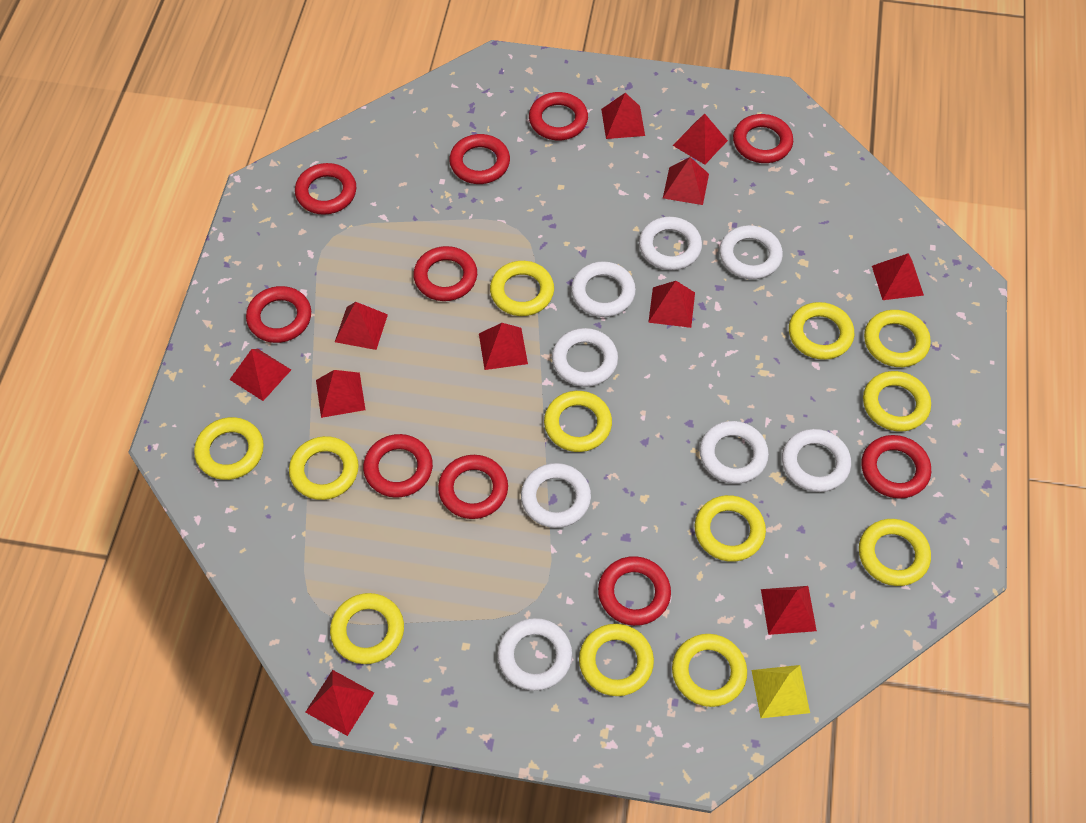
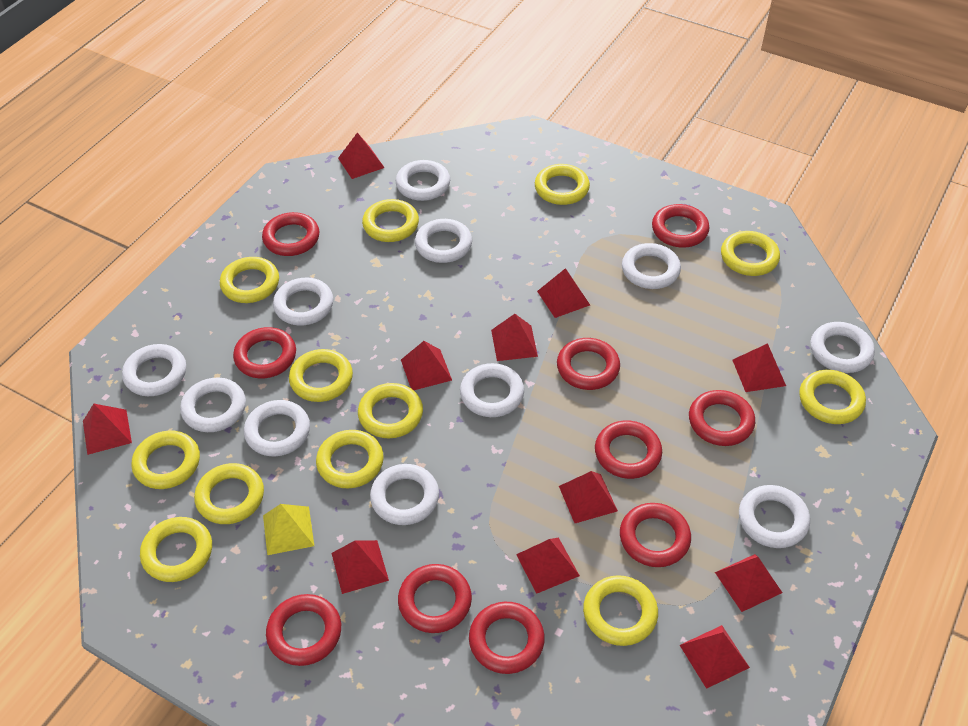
white ring: [498,618,572,691] [521,463,591,528] [552,328,618,387] [571,261,636,317] [639,217,702,270] [699,421,769,484] [719,225,783,279] [782,429,851,492] = 8 -> [122,344,186,396] [180,377,246,432] [244,400,310,456] [273,278,333,326] [370,464,439,525] [396,160,450,201] [415,219,472,263] [460,363,524,417] [622,243,681,289] [739,485,810,548] [810,322,875,373] = 11

